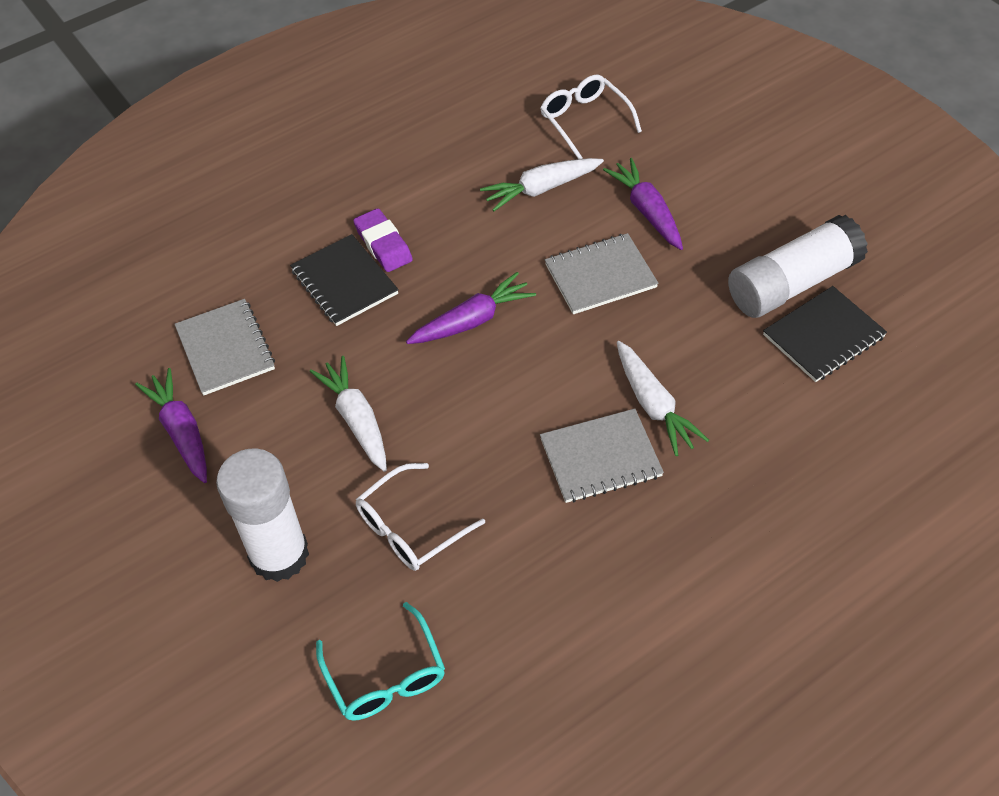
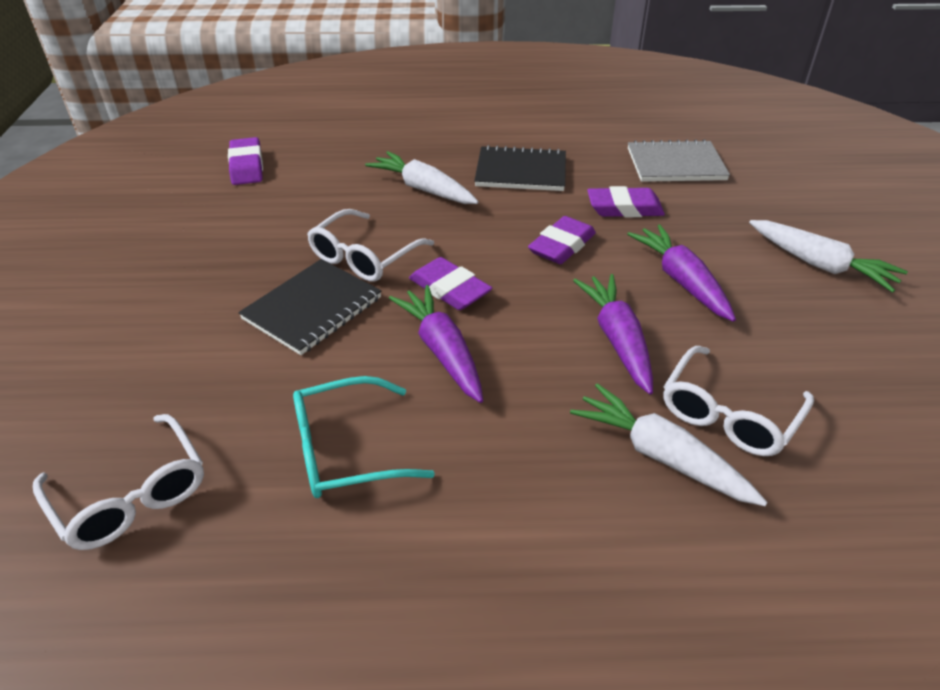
grey notebook: [175,299,275,396] [540,409,664,503] [545,233,658,314] = 3 -> [628,139,730,182] = 1
purple eraser: [353,208,413,272] = 1 -> [228,137,263,185] [409,257,492,310] [528,216,596,264] [587,186,665,217] = 4
white glasses: [356,463,485,571] [540,75,642,159] = 2 -> [33,414,204,550] [307,209,434,282] [663,346,814,456] = 3
white glue stick: [216,448,309,582] [728,215,868,318] = 2 -> none = 0

